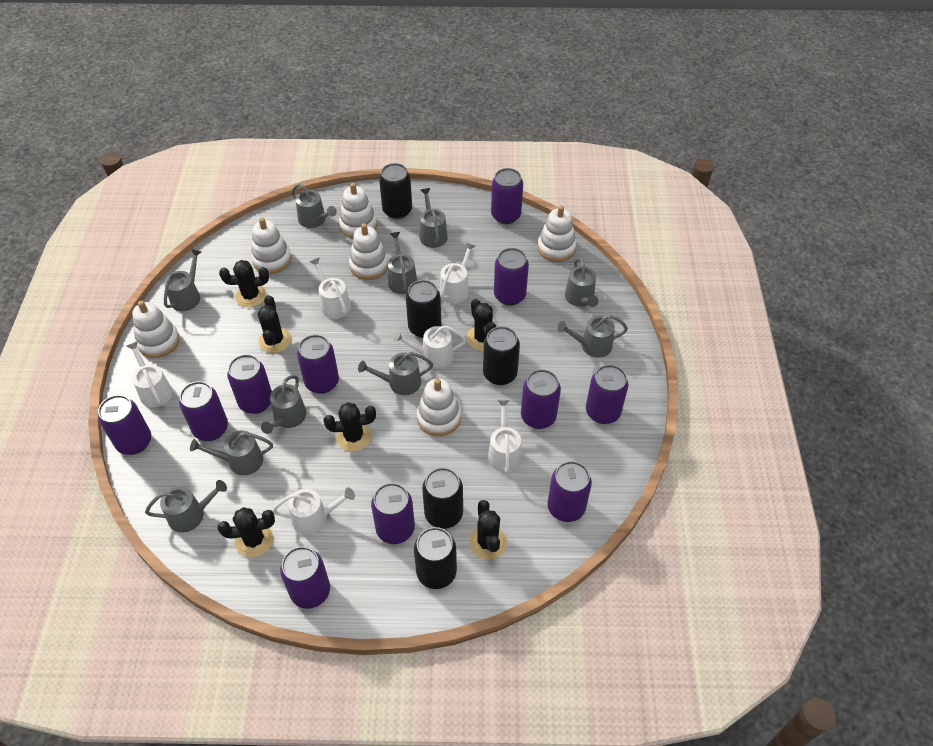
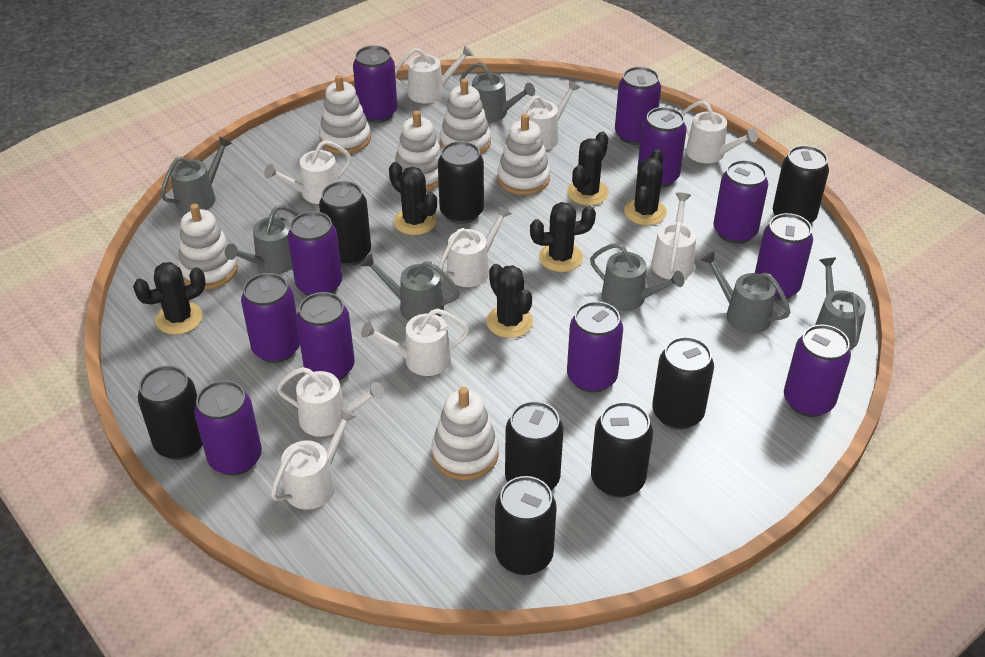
black can: [379,163,412,219] [406,280,441,338] [414,527,457,589] [422,468,463,529] [483,326,520,385] = 5 -> [138,366,203,460] [319,181,371,266] [438,141,484,224] [495,476,557,575] [505,401,563,490] [591,402,653,498] [652,337,714,430] [773,145,829,223] = 8
grey watering can: [145,480,227,533] [164,249,201,311] [190,430,273,475] [261,375,306,434] [291,184,337,228] [358,352,433,395] [388,232,417,294] [420,188,448,248] [557,315,628,358] [565,258,598,307] = 10 -> [161,136,232,213] [225,205,299,274] [361,253,460,321] [460,62,535,122] [590,243,684,311] [701,251,790,334] [815,258,866,350] = 7
white watering can: [127,341,173,408] [272,487,355,535] [310,257,351,319] [393,326,467,368] [440,242,475,304] [488,399,522,474] = 6 -> [264,140,352,204] [271,408,357,510] [276,367,384,437] [361,309,469,376] [395,45,474,104] [439,206,512,287] [519,80,580,150] [651,192,696,279] [682,101,758,164] = 9

